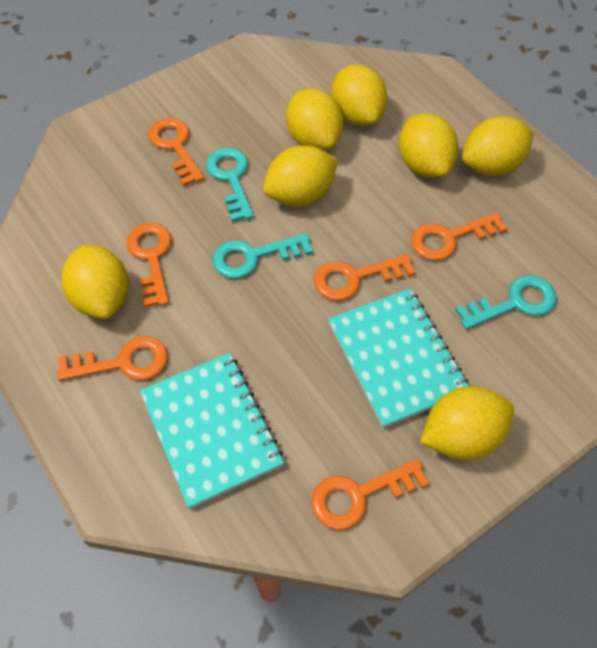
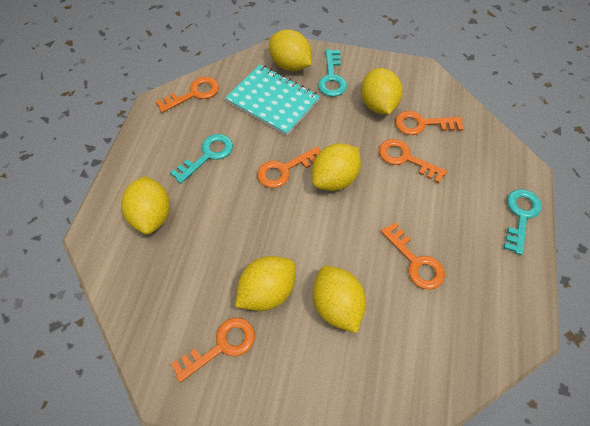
turquoise notebook: [140,353,284,509] [328,288,469,428] = 2 -> [225,64,320,136] = 1
yellow lemon: [62,245,129,319] [263,145,338,207] [286,89,344,151] [331,65,387,126] [399,113,459,178] [420,386,514,460] [462,116,534,176] = 7 -> [121,176,170,234] [235,256,296,311] [269,29,312,71] [312,143,361,191] [312,266,366,333] [361,68,403,114] = 6

